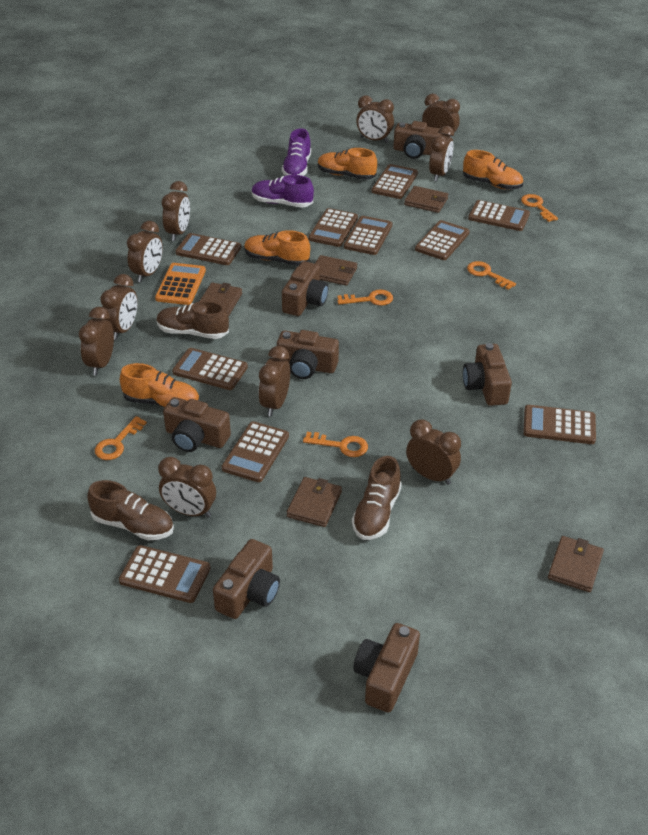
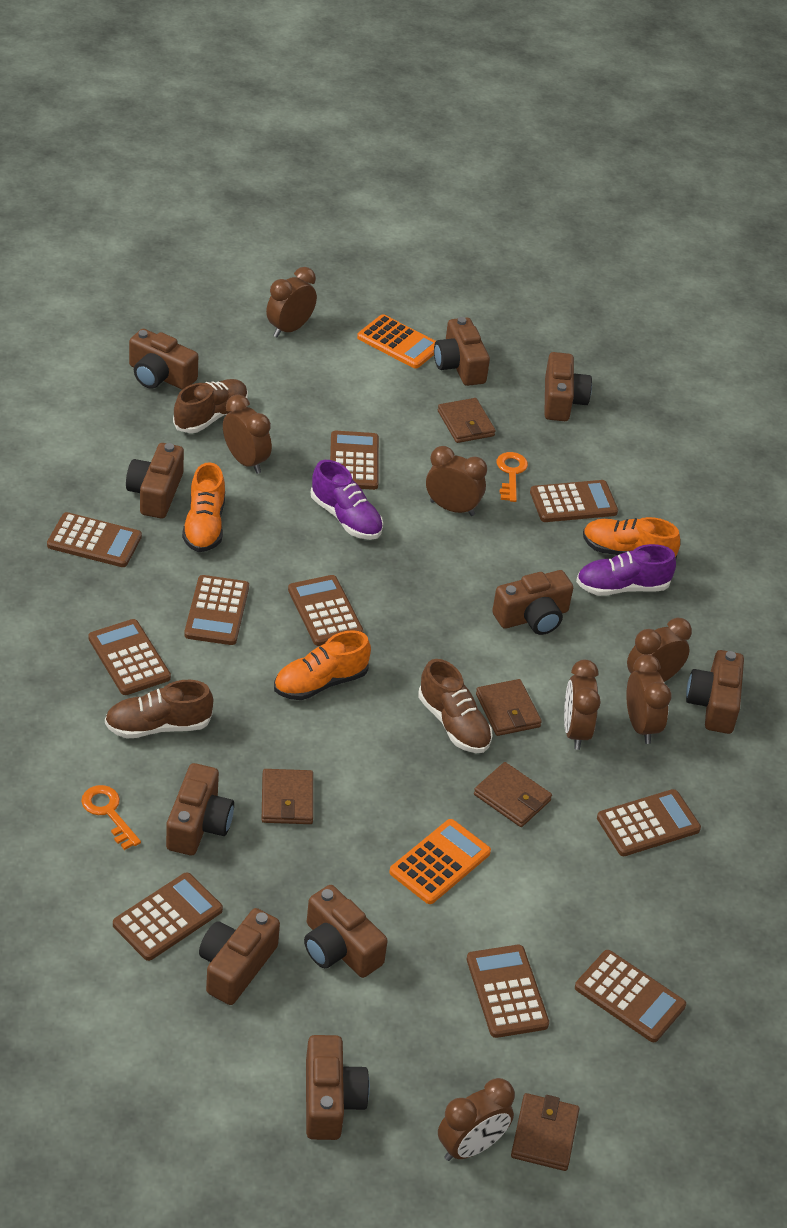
brown camera: [163,397,231,452] [213,539,280,619] [277,330,339,379] [282,261,328,316] [353,623,420,713] [393,121,442,159] [463,343,512,406] = 7 -> [126,443,184,519] [129,329,198,390] [166,763,234,855] [199,908,280,1005] [304,885,388,978] [306,1035,370,1140] [434,317,490,386] [492,570,573,635] [544,352,592,421] [686,650,744,734] = 10
brown clock: [79,307,114,375] [100,274,138,340] [127,221,163,282] [158,457,216,518] [162,181,190,241] [258,346,290,416] [356,95,394,143] [406,420,461,485] [422,94,460,138] [429,126,454,182] = 10 -> [223,394,272,474] [266,267,317,337] [426,446,487,516] [438,1078,515,1161] [564,660,601,750] [626,654,672,744] [627,618,692,682] = 7
orange calculator: [155,263,206,305] = 1 -> [357,314,436,369] [389,819,491,904] = 2
orange key: [95,416,147,460] [303,432,368,457] [337,289,393,306] [467,261,516,290] [521,194,558,222] = 5 -> [81,785,141,850] [497,452,528,502] = 2
orange shoe: [120,363,200,408] [244,230,310,266] [318,148,377,180] [463,150,523,190] = 4 -> [182,462,225,552] [274,630,371,700] [583,517,680,559] = 3

